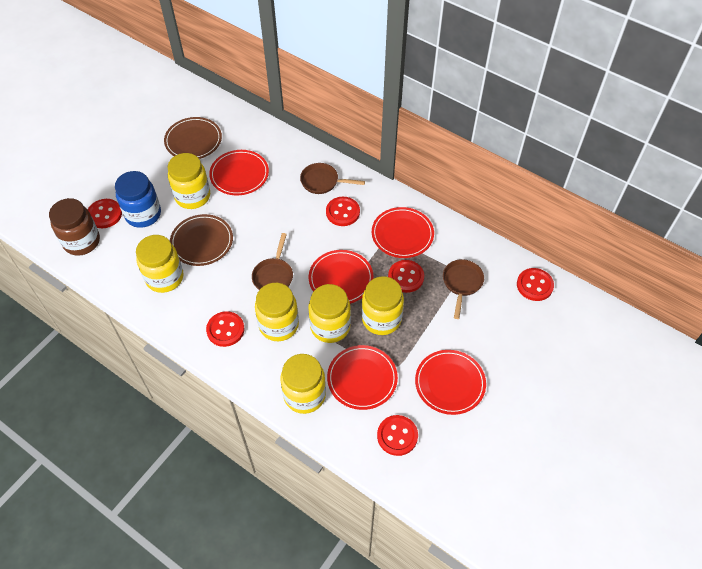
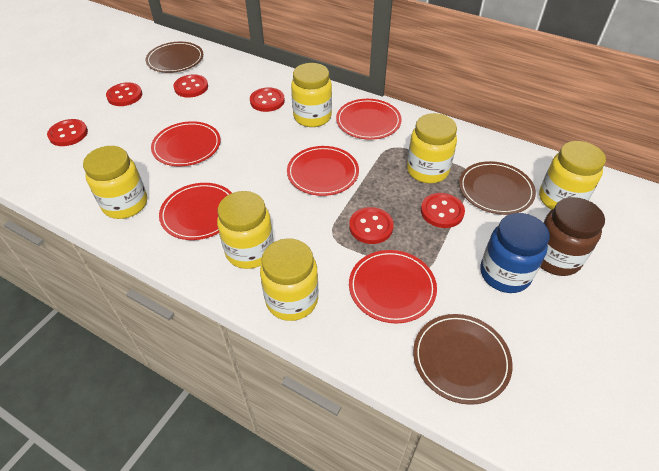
brown pan: [252,233,293,290] [300,163,365,194] [443,259,484,319] = 3 -> none = 0
brown plate: [164,117,222,159] [170,214,233,266] = 2 -> [145,42,203,73] [413,314,513,405] [459,161,536,215] = 3

